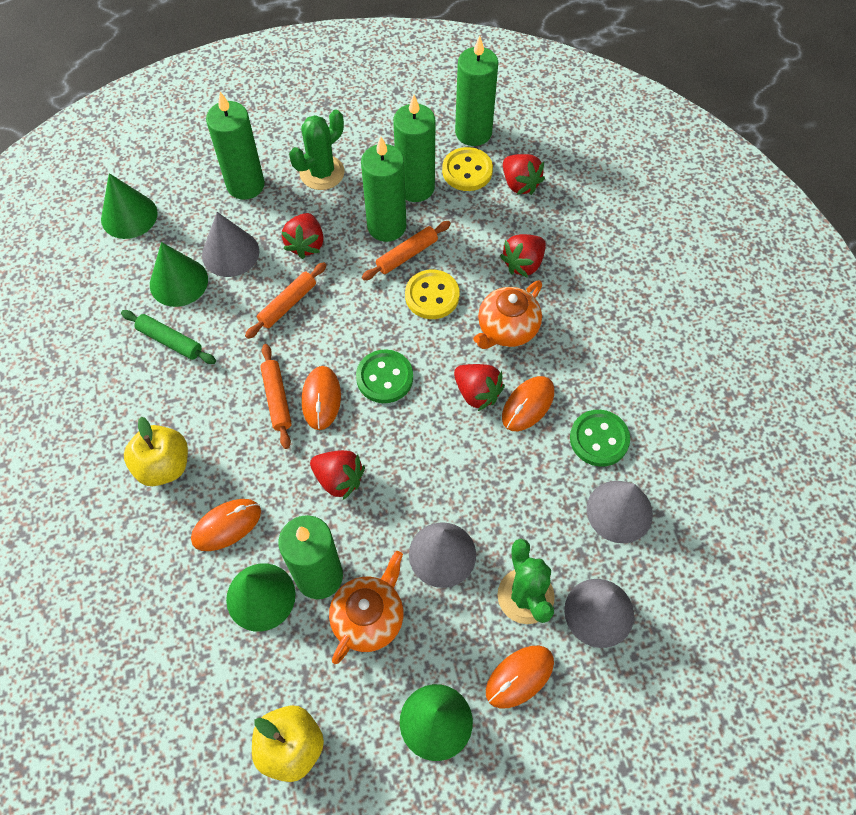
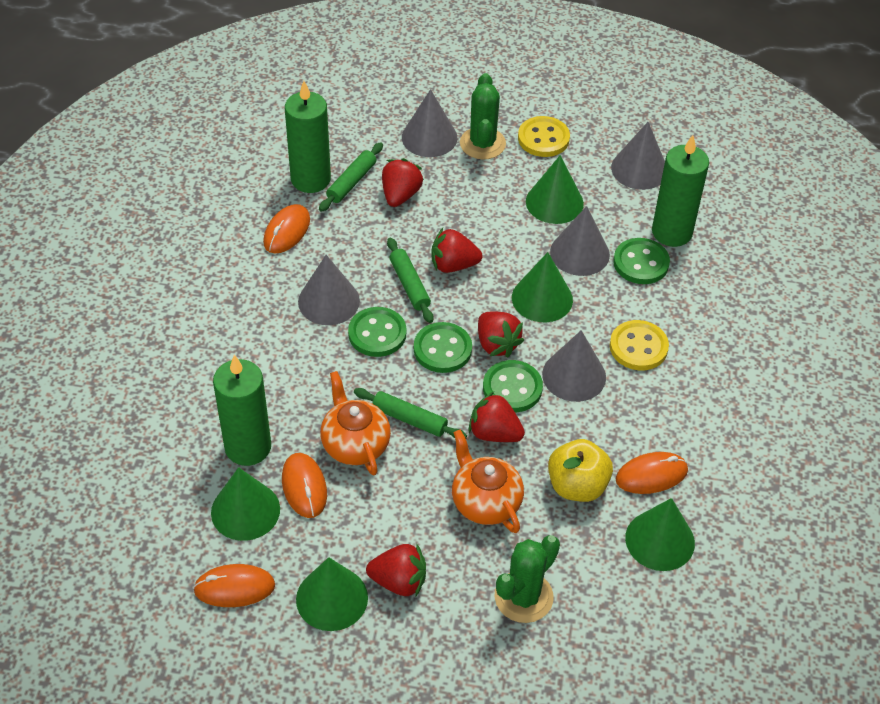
green button: [356,349,413,403] [570,410,630,467] = 2 -> [348,307,406,357] [414,322,472,373] [483,360,543,412] [613,238,670,284] = 4
green candle: [206,92,265,200] [279,515,343,599] [361,137,406,242] [393,95,436,202] [455,36,498,146] = 5 -> [213,355,271,466] [285,81,331,193] [652,135,709,247] = 3
green cone: [101,173,158,239] [150,242,208,307] [226,563,296,632] [400,684,473,761] = 4 -> [211,467,280,541] [296,557,368,631] [512,252,573,322] [526,155,584,224] [625,498,695,571] = 5
green rolling pin: [121,310,216,364] = 1 -> [319,142,383,212] [354,388,467,438] [387,238,434,323] = 3
grey cone: [202,212,259,277] [409,522,476,588] [564,579,634,648] [587,481,653,543] = 4 -> [298,255,360,325] [402,89,457,157] [542,330,606,402] [550,206,610,276] [611,122,665,190] = 5
orange rolling pin: [245,262,327,339] [260,344,292,449] [362,221,451,280] = 3 -> none = 0
yellow apple: [124,417,188,486] [252,705,324,782] = 2 -> [548,439,613,502] = 1

